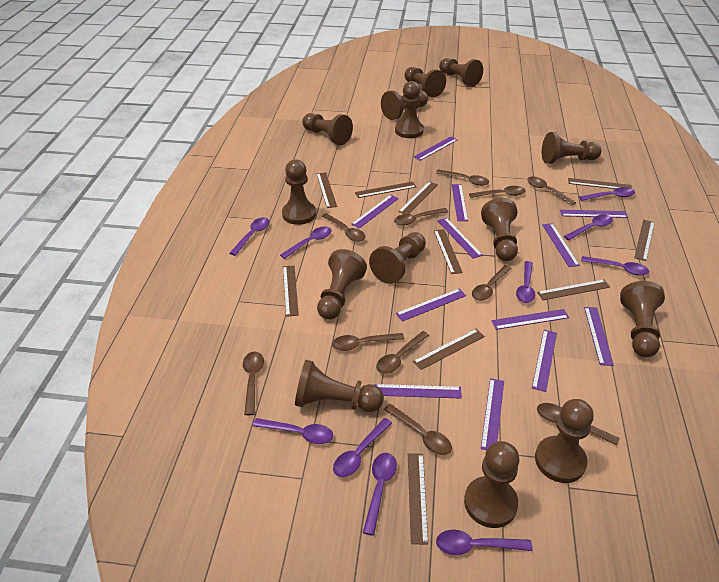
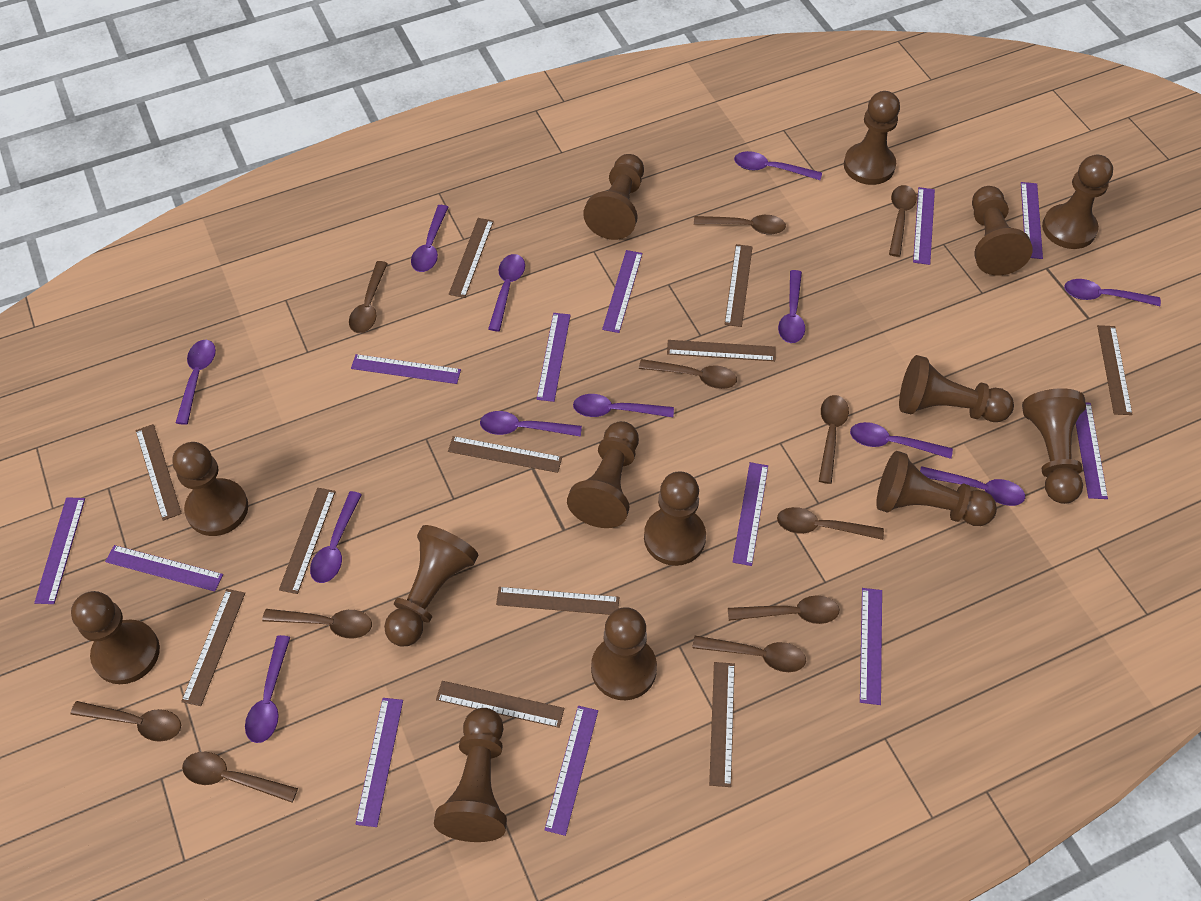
brown ruler: [283,265,299,317] [317,172,337,208] [355,182,416,198] [398,182,438,214] [408,453,428,545] [413,329,485,370] [434,229,463,274] [537,279,610,300] [568,178,632,189] [634,220,655,261] = 10 -> [135,424,182,521] [181,589,245,706] [279,488,336,594] [436,681,564,728] [448,436,562,473] [449,218,494,298] [496,587,619,615] [667,340,775,361] [709,662,735,787] [724,244,753,327] [1097,325,1133,415] = 11
purple spoon: [230,217,269,256] [253,418,333,444] [280,226,331,259] [333,418,392,477] [363,453,397,535] [436,530,533,555] [516,261,535,303] [564,215,613,240] [579,187,635,201] [581,256,649,276] = 10 -> [176,340,216,425] [245,635,290,743] [310,491,362,583] [411,205,448,272] [480,411,582,437] [488,254,525,331] [573,394,674,417] [734,151,822,180] [778,270,805,343] [850,422,953,459] [920,466,1025,506] [1064,279,1161,306] = 12

